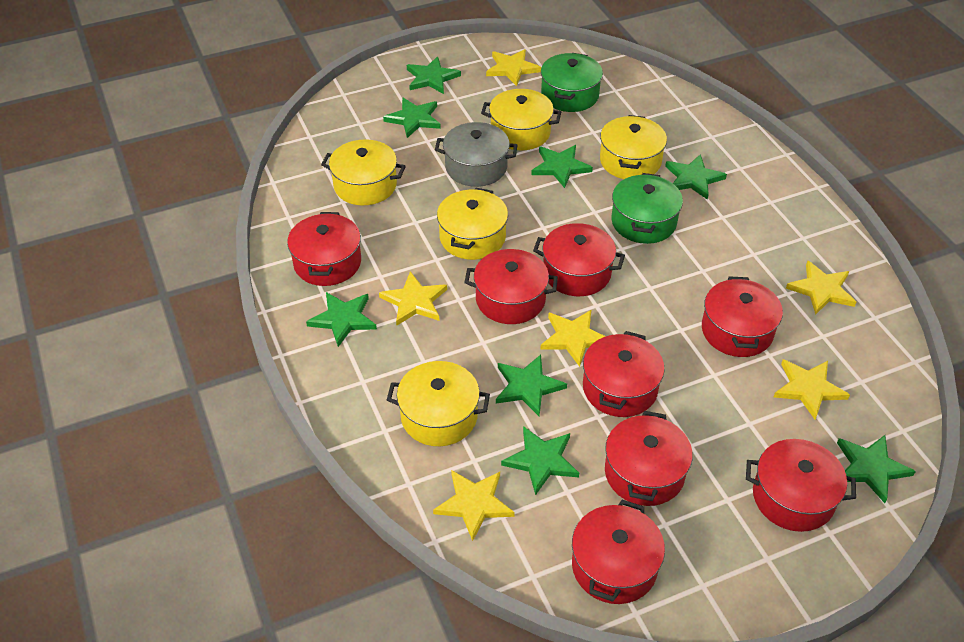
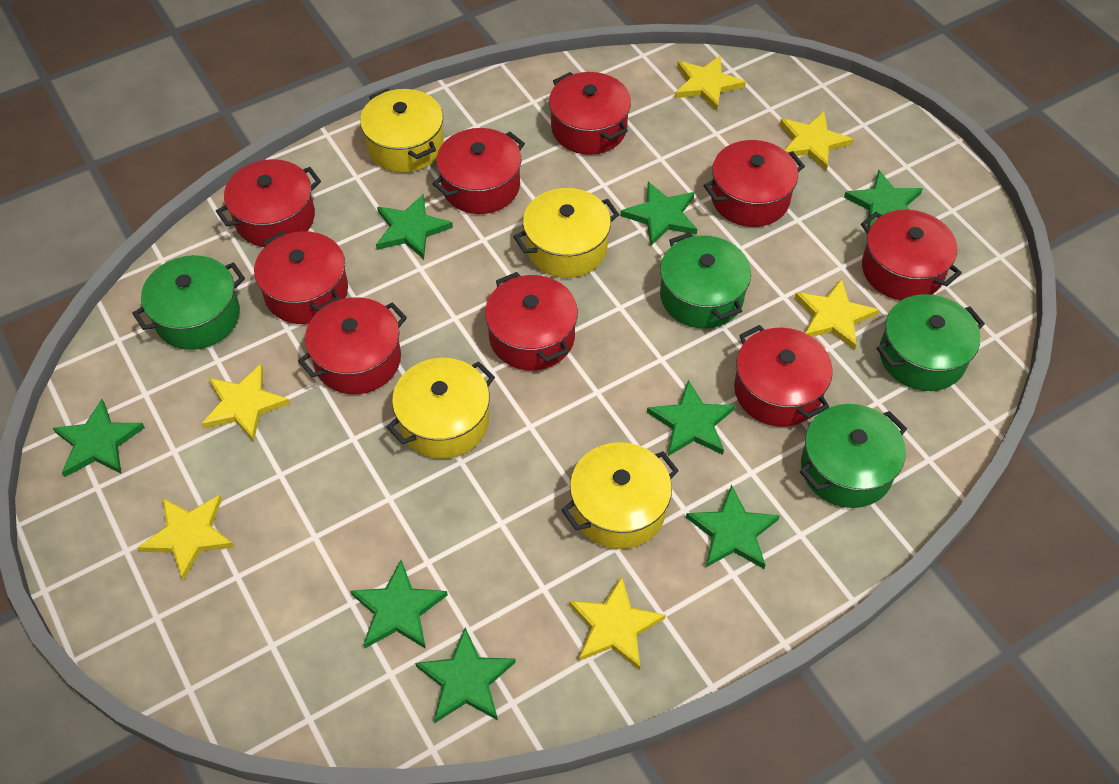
green pot: [541,53,603,112] [611,173,683,244] = 2 -> [132,255,245,350] [660,232,751,329] [800,404,907,508] [876,294,985,391] = 4
grey pot: [435,122,518,187] = 1 -> none = 0
red pot: [287,212,361,286] [464,249,558,324] [533,223,625,296] [572,500,665,604] [583,331,665,417] [605,411,693,506] [702,276,783,357] [746,439,856,532] = 8 -> [216,159,321,247] [254,231,348,324] [298,297,407,394] [432,128,525,214] [485,272,578,371] [549,72,631,155] [704,140,805,227] [734,325,833,427] [861,210,962,300] = 9
yellow pot: [321,139,406,205] [387,361,490,446] [437,188,508,260] [481,89,561,150] [600,115,667,179] = 5 -> [360,88,444,173] [386,358,495,459] [514,188,619,278] [561,442,679,549] = 4

